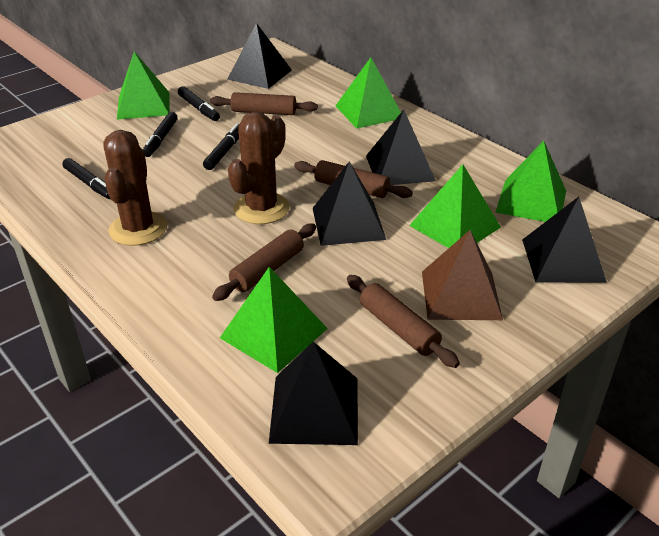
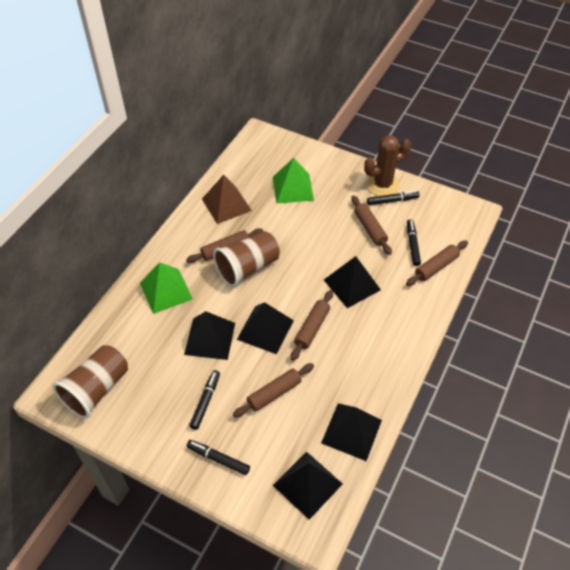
brown cactus: [103,130,167,246] [228,112,290,224] = 2 -> [364,135,411,196] = 1
brown cup: none = 0 -> [53,345,128,419] [213,231,280,287] = 2
brown rolling pin: [210,92,318,115] [212,223,316,301] [294,160,413,198] [347,275,460,368] = 4 -> [186,228,263,263] [233,363,314,417] [291,290,333,361] [351,196,392,255] [406,241,468,286] = 5
green pyramid: [117,51,170,120] [220,267,328,373] [335,58,401,128] [409,164,501,248] [495,141,566,222] = 5 -> [140,262,193,314] [273,158,314,203] = 2

